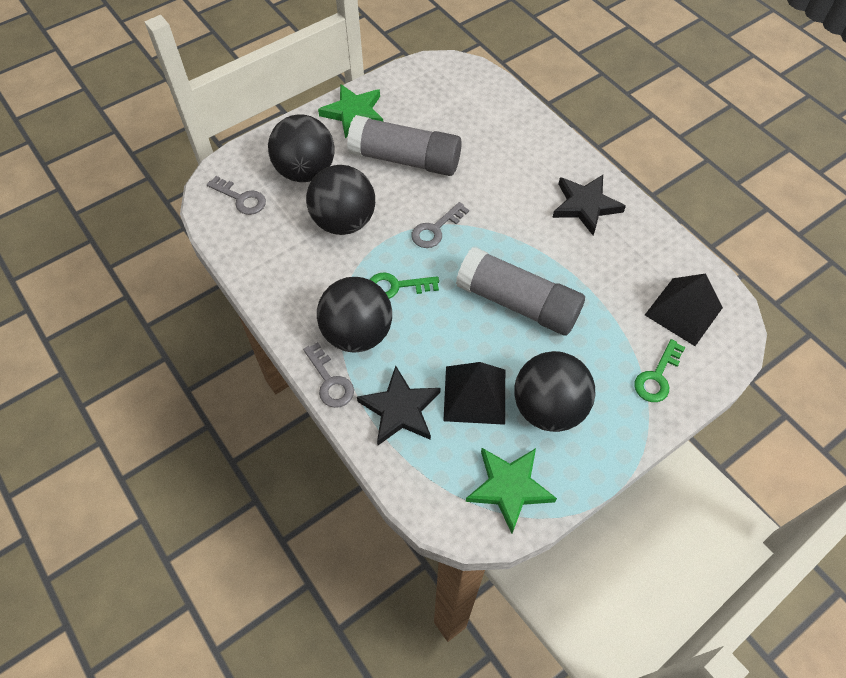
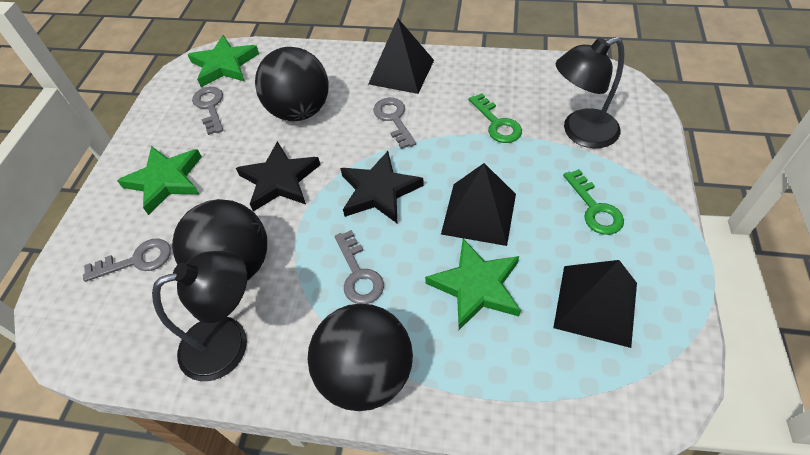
black ball: [268,114,335,182] [306,165,375,235] [317,277,392,352] [514,351,595,432] = 4 -> [172,199,267,281] [255,47,329,121] [308,304,413,411] = 3
black lamp: none = 0 -> [152,251,247,381] [555,37,624,148] = 2
black pyramid: [443,362,505,425] [645,274,723,346] = 2 -> [368,18,434,94] [441,163,516,246] [553,260,637,348] = 3
green star: [318,84,383,138] [466,448,557,534] = 2 -> [117,146,202,215] [188,35,259,87] [425,239,521,330] = 3
grey glue stick: [347,115,462,176] [456,247,585,336] = 2 -> none = 0
grey key: [207,176,266,215] [303,342,354,408] [411,202,469,248] = 3 -> [83,238,171,282] [192,87,223,135] [335,230,384,304] [373,98,416,149] = 4

